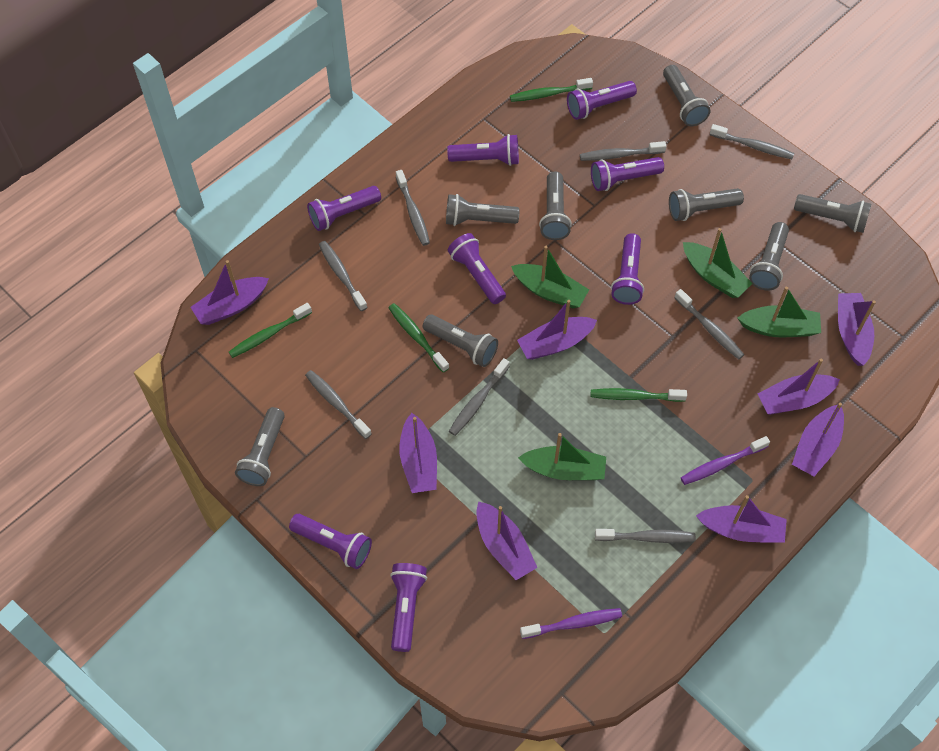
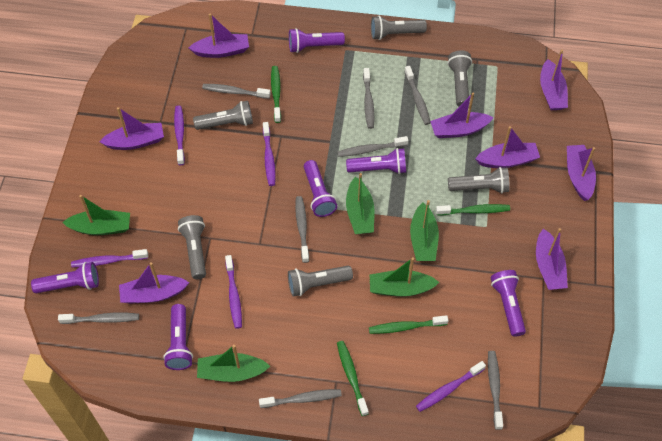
green boat: [511,246,589,308] [518,433,606,480] [683,228,753,298] [738,287,821,337] = 4 -> [62,195,130,235] [197,345,270,382] [346,173,374,234] [370,258,439,297] [410,200,439,261] = 5
grey flashlight: [235,407,285,486] [423,315,498,367] [446,194,520,226] [539,171,572,240] [663,65,710,126] [669,188,744,221] [749,222,789,291] [794,194,871,233] = 8 -> [178,215,206,279] [193,101,253,130] [288,266,353,297] [371,16,427,40] [447,50,472,107] [448,167,510,193] = 6
purple flashlight: [289,514,372,569] [307,186,381,231] [390,563,427,652] [447,134,519,166] [448,233,506,304] [567,81,637,120] [591,157,664,191] [611,233,644,305] = 8 -> [31,262,99,293] [163,304,193,370] [289,28,345,53] [304,160,337,217] [346,148,406,174] [491,270,526,337] = 6
purple toothbrush: [520,608,622,639] [681,436,770,485] = 2 -> [71,249,148,267] [174,106,185,165] [225,255,242,329] [263,122,276,186] [416,361,486,412] = 5

